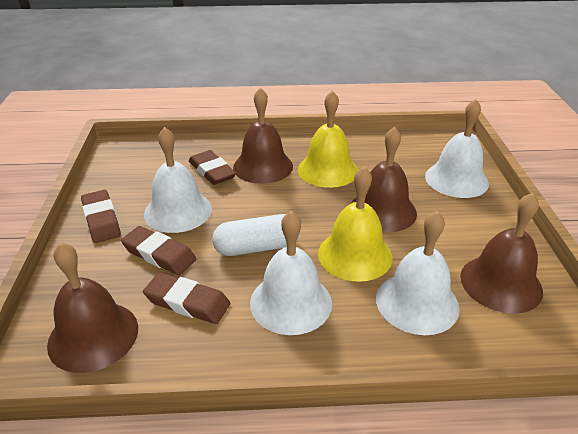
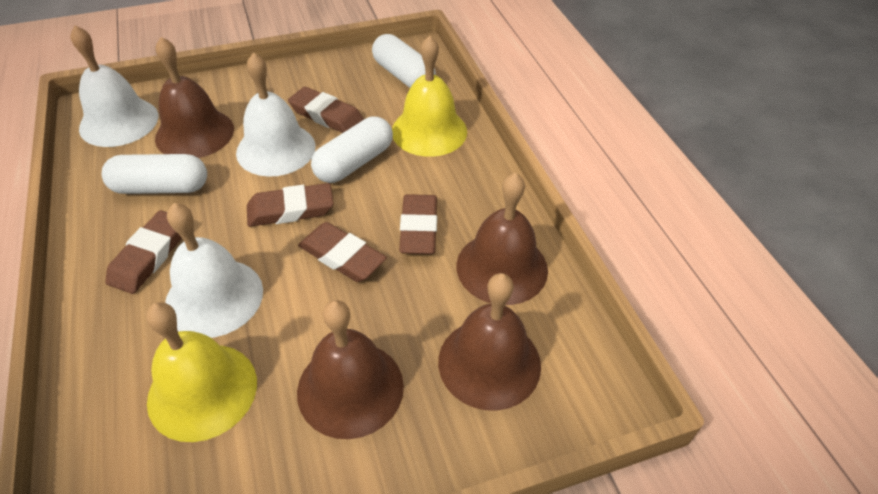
brown eraser: [81,190,121,243] [121,226,196,275] [143,273,231,324] [189,150,236,185] = 4 -> [105,210,182,294] [247,183,334,227] [288,87,364,133] [298,222,387,282] [399,194,437,254] = 5
white bell: [144,127,212,233] [250,211,332,335] [376,211,460,335] [425,99,489,198] = 4 -> [70,26,158,147] [165,203,263,338] [236,53,316,177] = 3
white capsule: [212,214,301,256] = 1 -> [101,154,207,194] [311,117,393,183] [372,34,436,88] = 3

